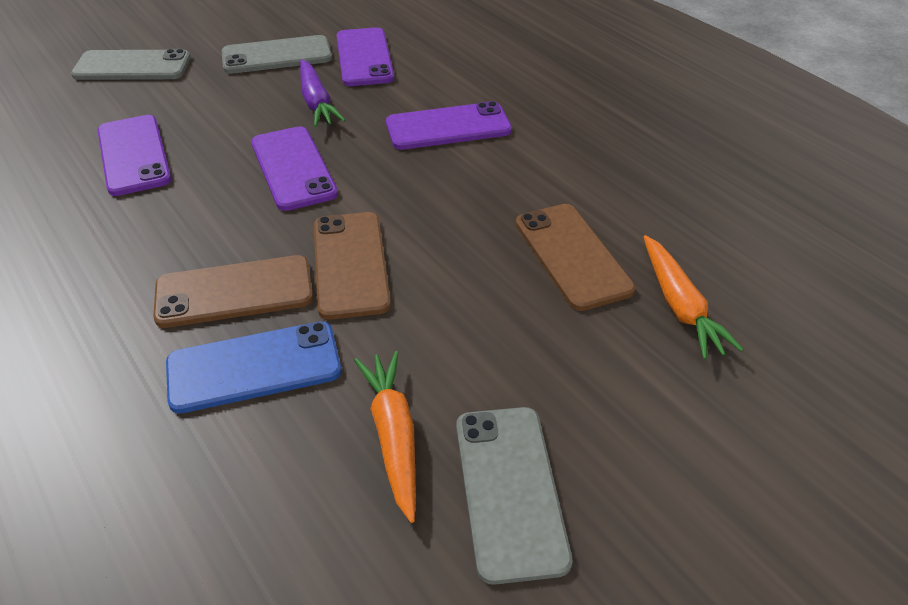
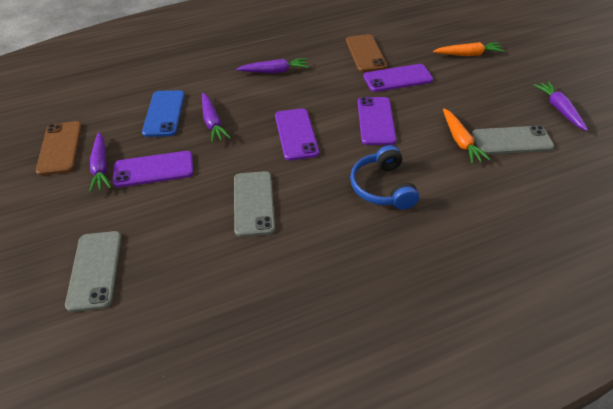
blue headphones: none = 0 -> [350,145,419,210] = 1
brown phone: [153,255,313,328] [314,212,391,320] [516,204,636,311] = 3 -> [36,121,82,175] [346,34,387,72] = 2
purple carrot: [300,59,346,127] = 1 -> [89,132,111,193] [202,93,231,143] [236,58,309,73] [533,81,588,131] = 4

